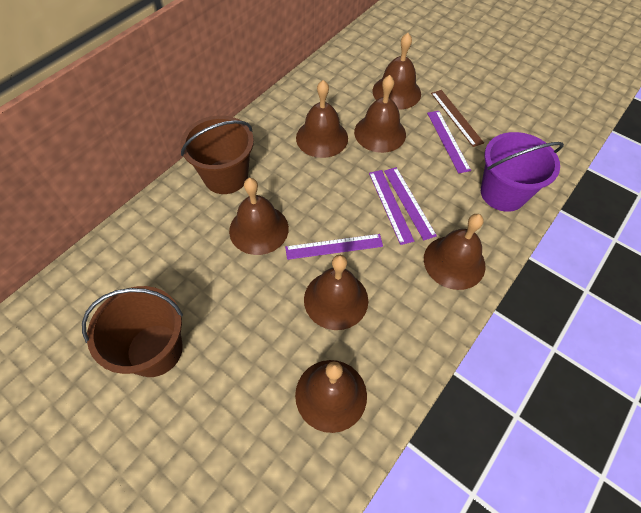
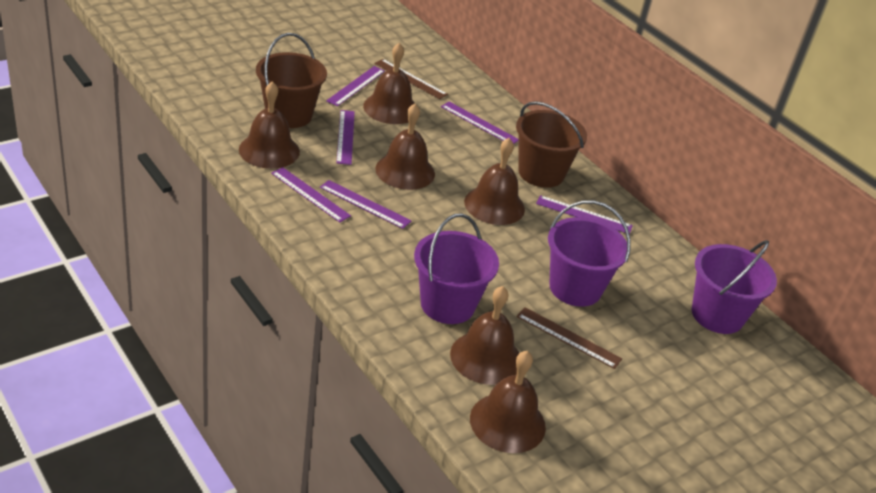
brown bell: [229,178,289,255] [295,360,367,433] [296,80,348,158] [304,255,368,330] [354,75,406,153] [372,33,421,110] [424,214,485,290] = 7 -> [239,81,300,169] [363,43,414,124] [375,103,435,190] [450,286,519,385] [464,138,525,225] [470,351,546,453] = 6
brown ruler: [431,90,484,147] = 1 -> [374,59,448,99] [516,307,622,369] = 2
purple bucket: [481,132,564,212] = 1 -> [414,213,499,324] [548,200,630,307] [692,240,777,334] = 3
purple ruler: [285,234,383,260] [369,170,414,245] [384,167,437,240] [427,111,471,173] = 4 -> [271,167,351,222] [320,180,411,229] [326,66,385,106] [336,110,355,165] [441,102,519,144] [536,195,633,234] = 6

